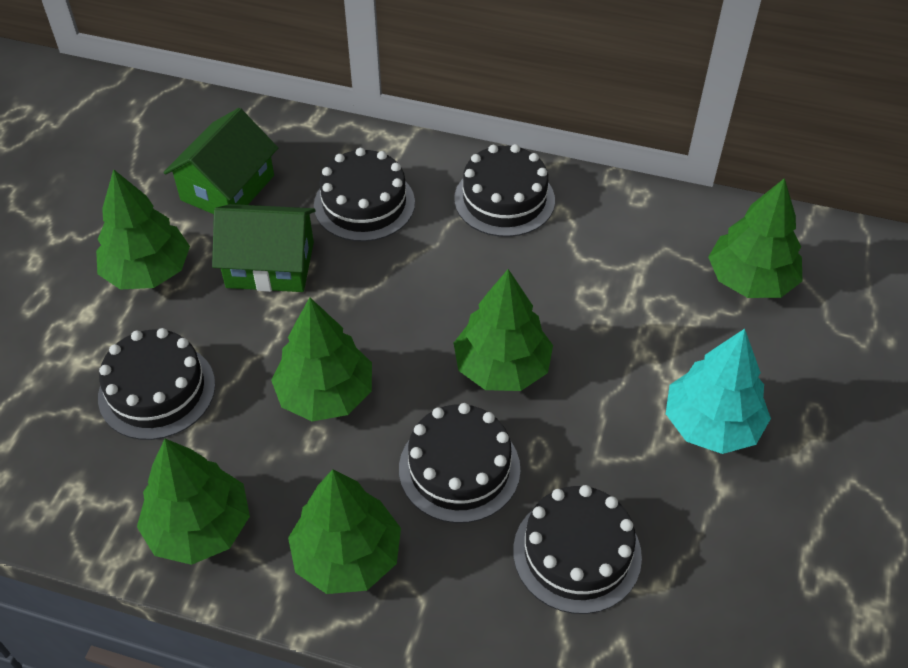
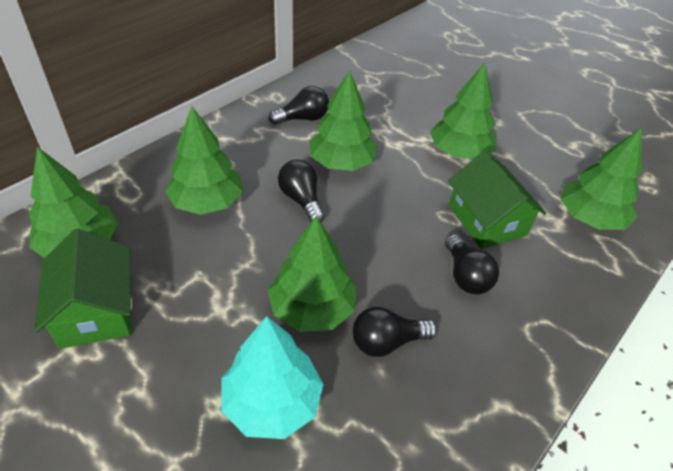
black cake: [98,328,215,440] [314,148,415,242] [399,403,520,523] [454,144,555,237] [513,485,642,614] = 5 -> none = 0
black light bulb: none = 0 -> [269,86,329,125] [278,160,325,223] [353,307,437,357] [445,234,499,294] = 4

